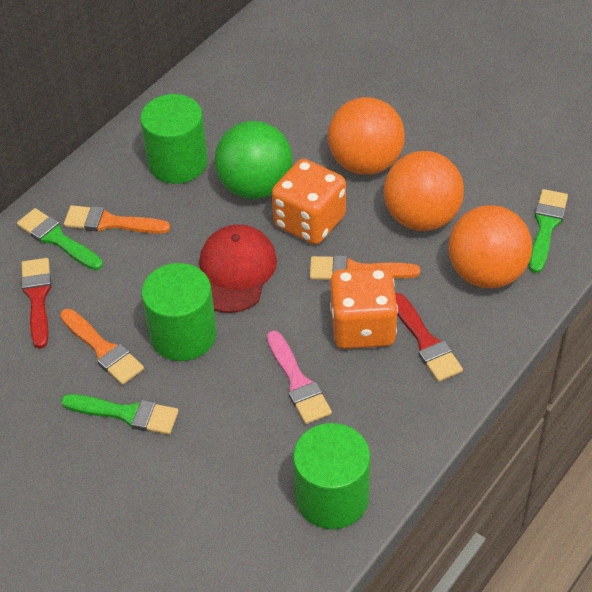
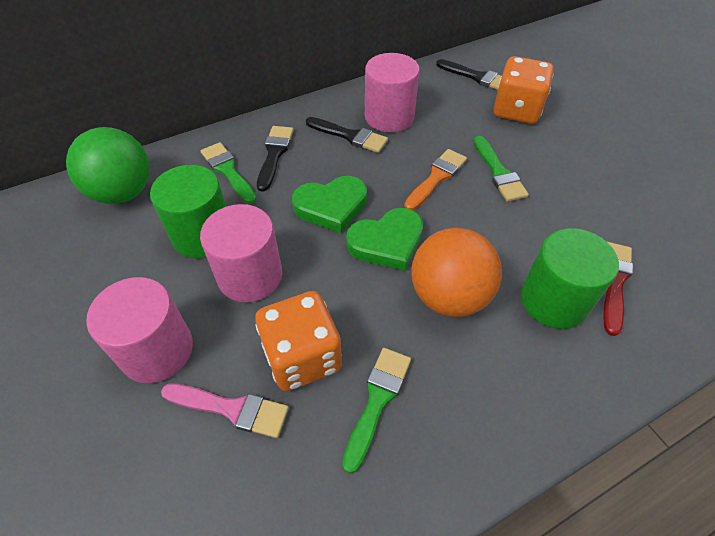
black brush: none = 0 -> [257,126,294,192] [306,117,388,153] [436,59,502,90] = 3
green cylinder: [140,94,208,184] [141,263,217,361] [293,423,370,529] = 3 -> [150,165,227,259] [521,228,619,329] = 2
green heart: none = 0 -> [292,176,367,233] [346,208,423,271] = 2
orange ball: [328,97,405,175] [384,151,464,231] [448,205,532,288] = 3 -> [411,228,502,317] = 1
orange brush: [60,309,144,385] [64,205,170,234] [310,255,420,280] = 3 -> [404,149,467,210] = 1
pink cylinder: none = 0 -> [86,277,193,383] [200,204,282,302] [365,53,420,132] = 3
red brush: [21,258,52,349] [395,293,463,382] = 2 -> [604,241,633,336] = 1
red cap: [199,224,277,313] = 1 -> none = 0

